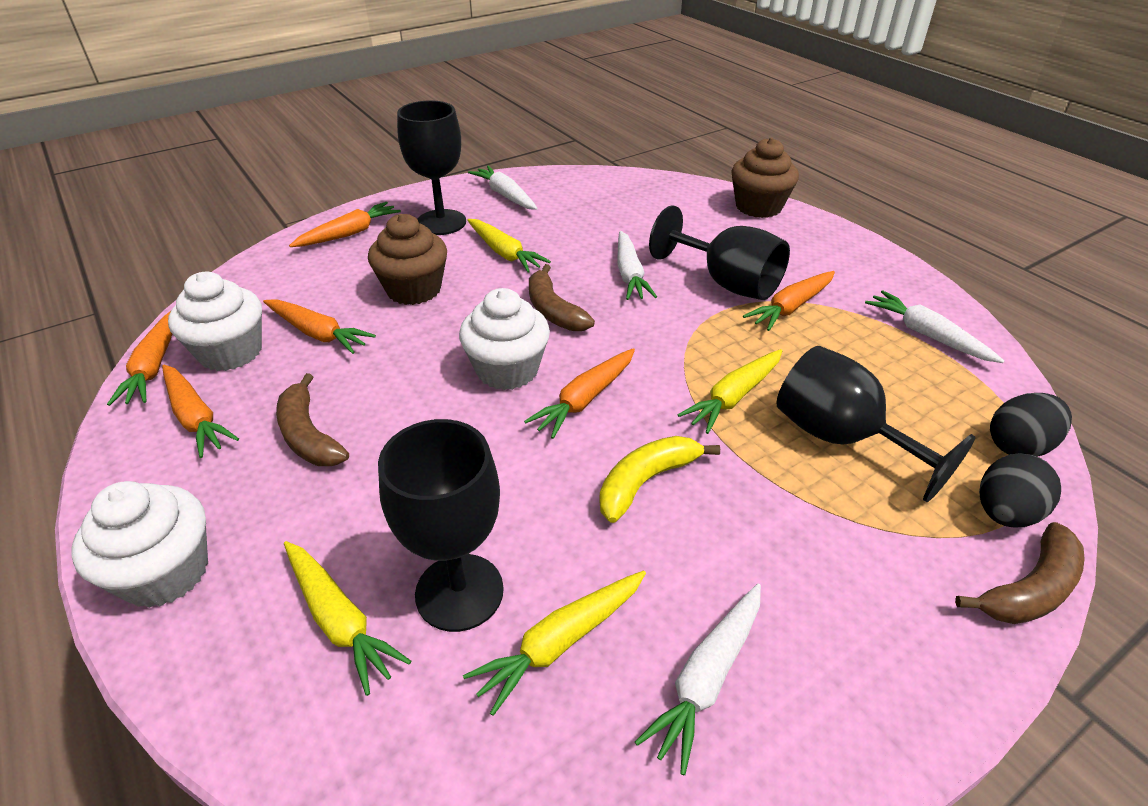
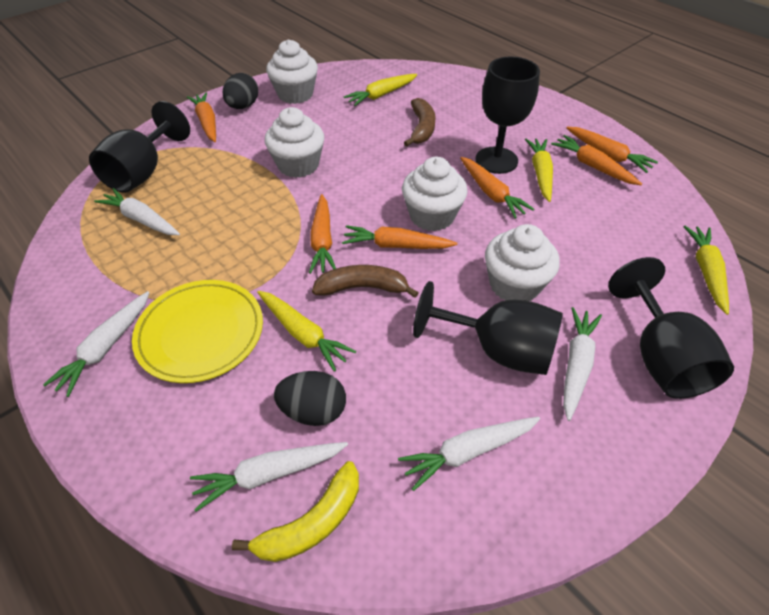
brown banana: [276,373,349,466] [529,264,595,331] [955,522,1085,624] = 3 -> [312,265,418,298] [404,98,436,146] = 2
brown cupcake: [368,214,447,305] [731,138,799,218] = 2 -> none = 0
white carrot: [468,166,538,210] [617,231,657,300] [635,583,761,775] [865,290,1004,363] = 4 -> [43,291,150,397] [94,188,180,235] [190,442,348,512] [398,417,540,491] [563,307,602,421] = 5
white cupcake: [72,481,208,608] [168,271,262,371] [459,288,550,390] = 3 -> [265,107,324,178] [266,39,318,104] [402,157,468,231] [485,224,560,301] = 4
yellow plate: none = 0 -> [132,280,263,383] = 1

